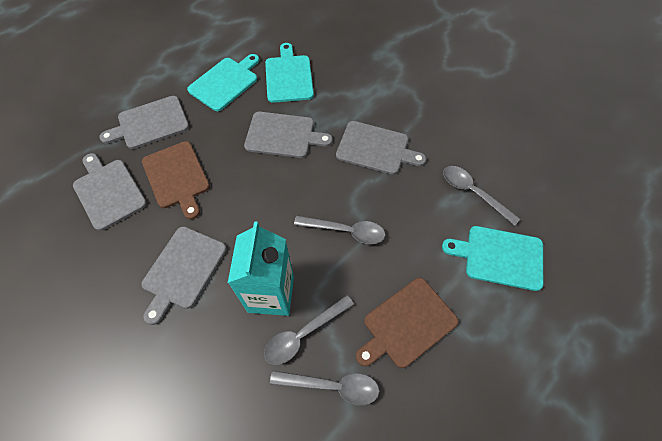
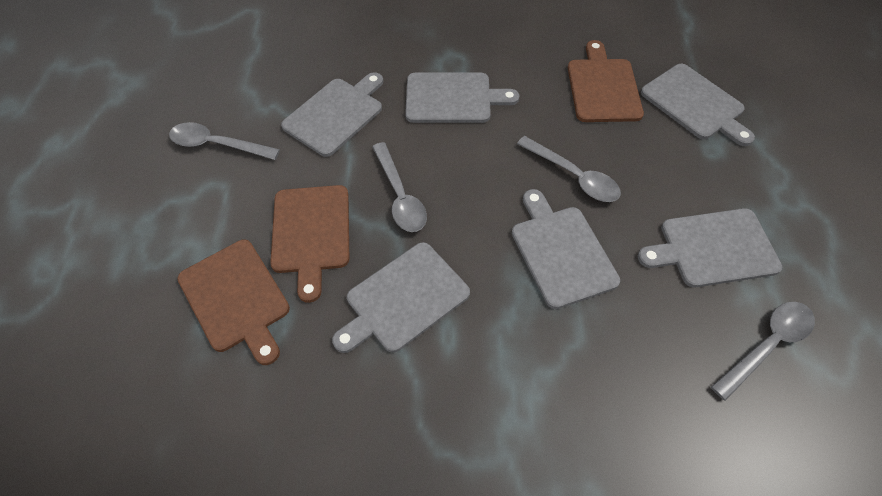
brown cutting board: [142,141,210,219] [356,278,459,368] = 2 -> [177,240,290,365] [270,185,349,303] [568,40,644,122] = 3
grey cutting board: [73,153,147,231] [99,96,189,149] [141,226,227,325] [244,112,333,158] [336,121,426,175] = 5 -> [281,72,383,157] [332,242,470,353] [405,73,519,123] [512,189,620,309] [638,208,782,287] [641,64,755,146] = 6
turquoise carton: [228,221,294,316] = 1 -> none = 0
turquoise cutting board: [187,54,259,111] [265,43,314,103] [442,226,543,291] = 3 -> none = 0

